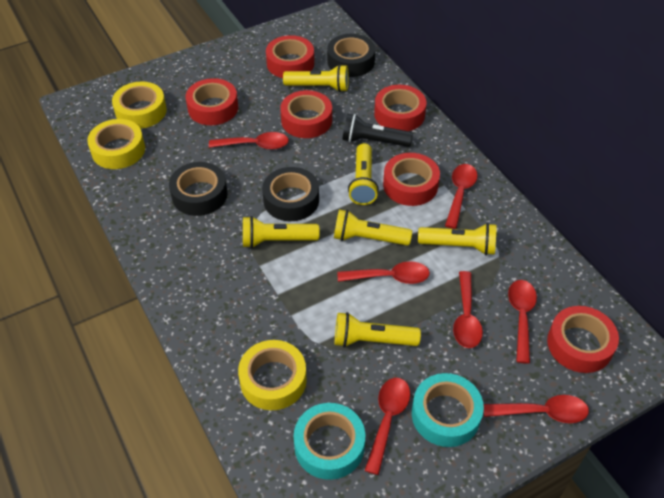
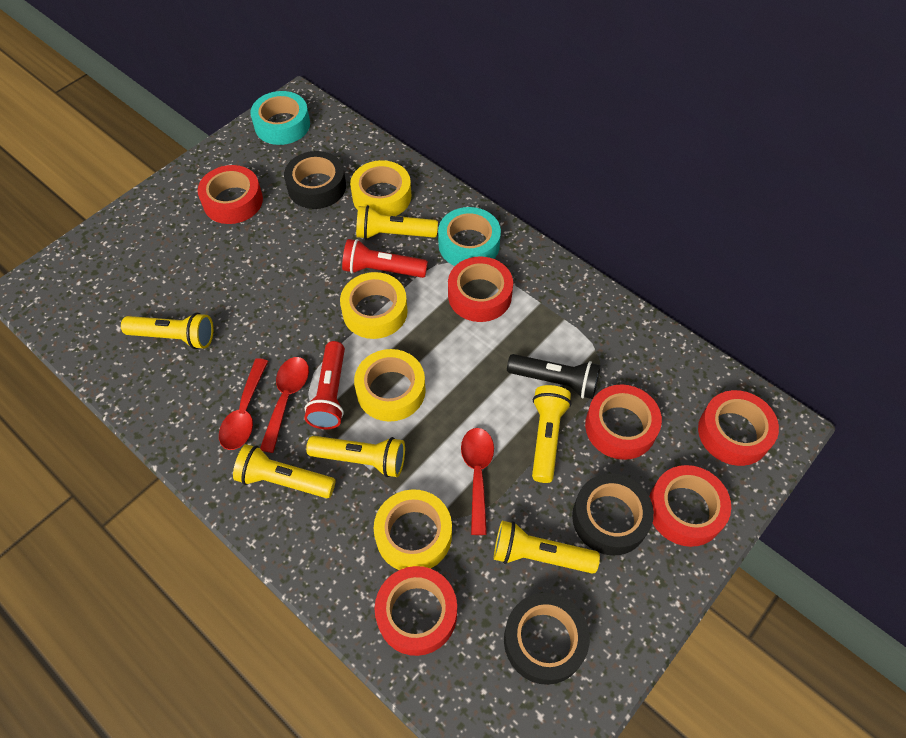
red flashlight: none = 0 -> [305,341,345,429] [342,239,428,278] = 2
red spoon: [209,132,289,150] [338,261,430,284] [365,378,410,475] [445,164,478,229] [453,271,483,348] [483,395,589,423] [508,280,537,364] = 7 -> [219,358,268,450] [260,357,309,453] [461,428,494,535] = 3
yellow tape: [87,119,145,169] [112,81,167,129] [238,340,307,410] = 3 -> [340,272,408,339] [350,160,411,216] [354,349,426,422] [374,489,452,570] = 4

